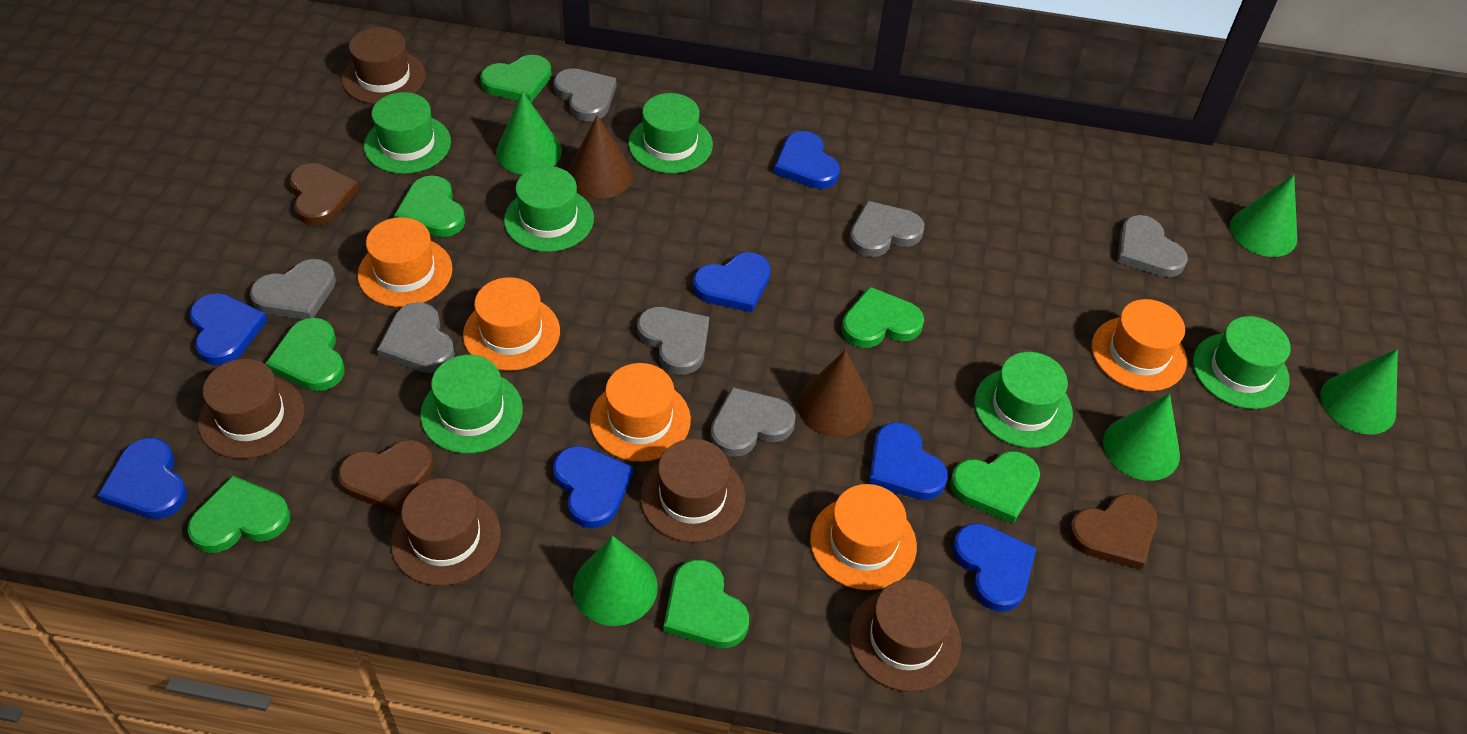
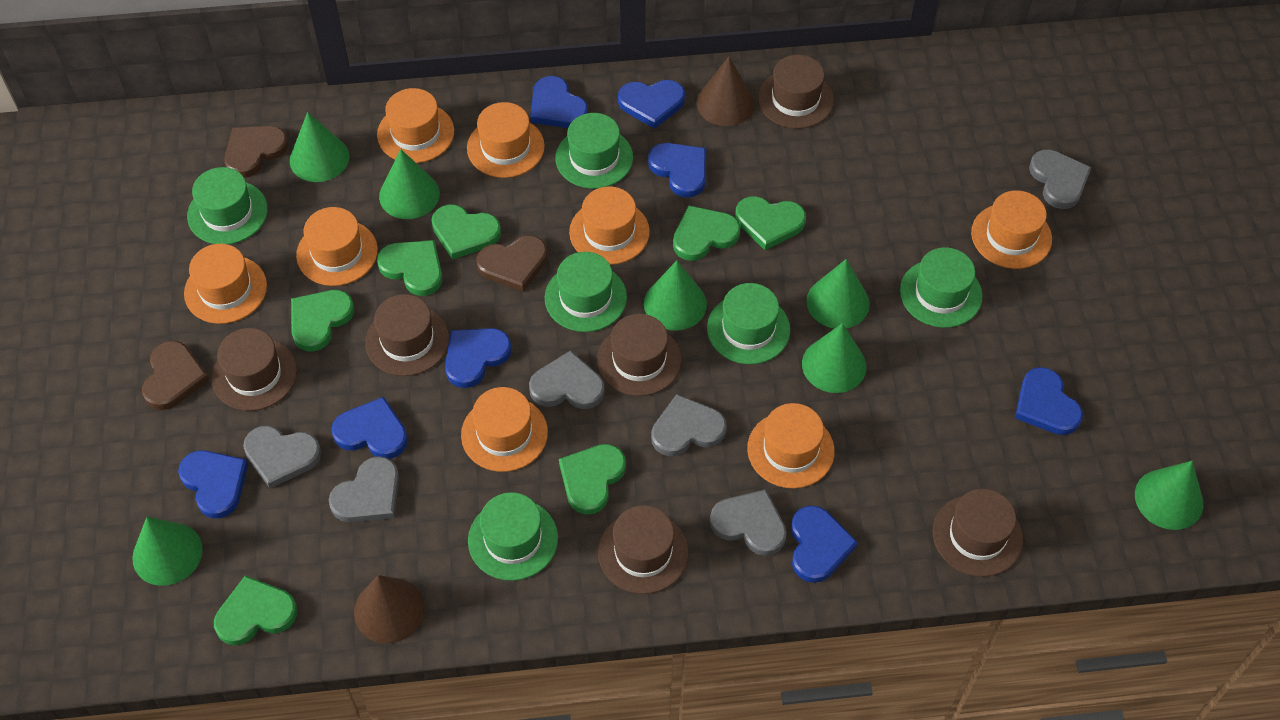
blue heart: [97,438,187,519] [189,293,268,365] [553,446,633,529] [693,252,771,312] [774,131,840,189] [869,422,948,500] [952,523,1036,612] = 7 -> [178,450,248,518] [331,397,408,459] [445,328,512,388] [530,76,588,128] [618,80,685,129] [648,143,706,198] [791,505,858,583] [1015,367,1083,435] = 8
brown hat: [198,359,304,459] [342,27,426,104] [390,478,501,586] [640,439,745,543] [849,579,961,692] = 5 -> [212,328,297,411] [365,294,449,376] [597,314,682,396] [598,505,689,594] [758,55,834,129] [933,489,1023,577] = 6
green cone: [496,91,562,175] [573,536,658,626] [1103,394,1180,481] [1230,175,1297,257] [1320,349,1398,434] = 5 -> [132,517,203,586] [290,112,349,182] [379,149,440,219] [644,261,707,330] [802,323,867,393] [806,259,870,329] [1135,461,1203,530] = 7
grey heart: [250,259,336,319] [377,302,455,373] [554,68,616,121] [637,307,709,375] [710,387,796,457] [849,201,924,257] [1117,215,1188,277] = 7 -> [243,426,321,488] [329,456,399,522] [529,350,605,409] [651,394,727,456] [710,489,787,556] [1029,149,1092,209] = 6
orange hat: [357,217,453,307] [463,277,560,371] [590,363,691,462] [810,484,917,590] [1092,299,1187,391] = 5 -> [184,244,267,324] [296,207,378,286] [377,88,454,163] [461,387,548,472] [467,102,545,178] [569,186,650,265] [747,403,835,488] [971,190,1052,269] = 8

